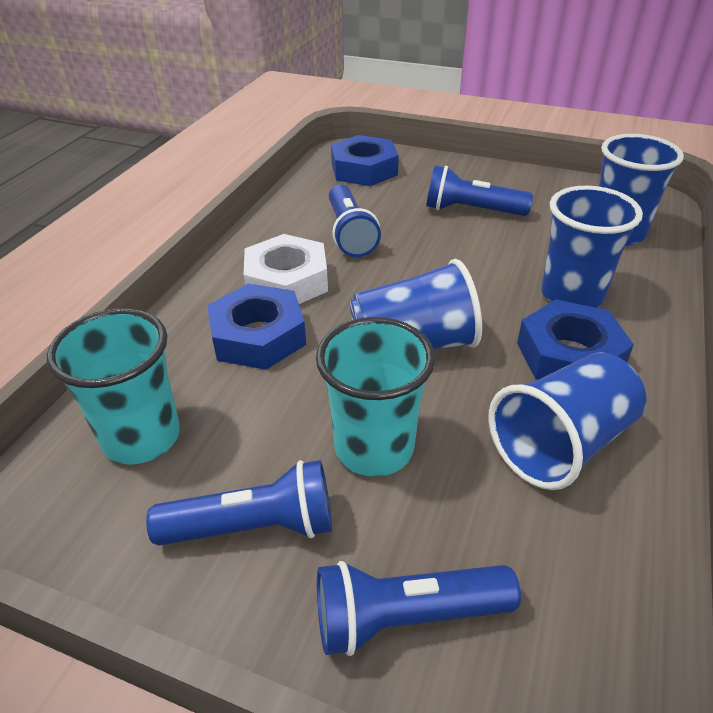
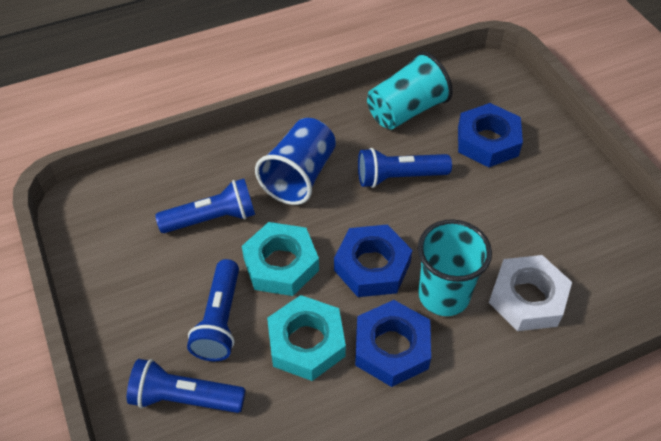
blue cup: [350,259,482,349] [488,352,646,490] [541,186,643,308] [599,134,684,246] = 4 -> [255,118,336,205] = 1
turquoise nut: none = 0 -> [242,222,319,296] [267,295,346,381] = 2

